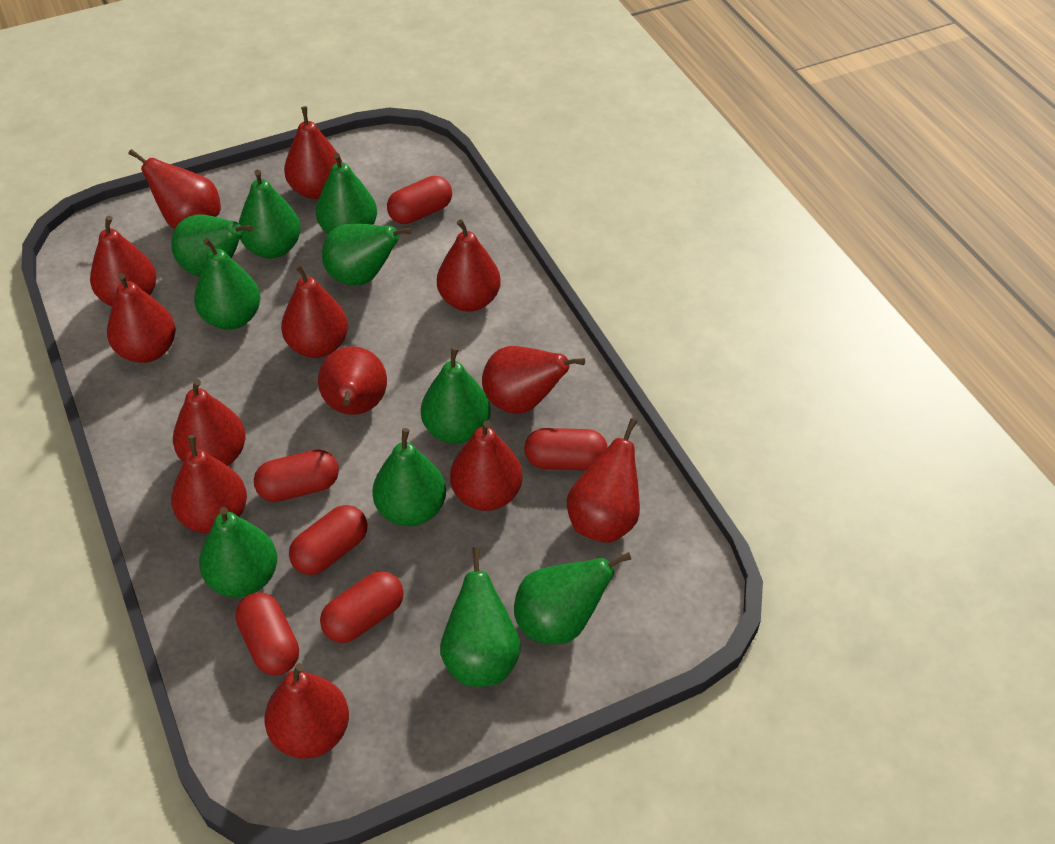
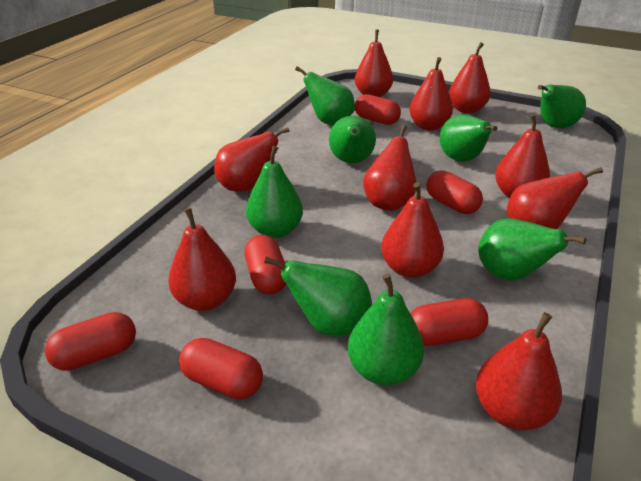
green pear: [172,214,253,276] [194,238,261,330] [199,507,277,597] [239,170,301,258] [316,153,377,234] [322,223,412,286] [372,428,446,526] [421,347,491,444] [440,547,521,687] [514,552,631,644] = 10 -> [246,146,303,238] [264,256,372,336] [295,66,355,125] [329,116,376,163] [348,273,424,385] [440,114,498,162] [478,218,586,281] [538,84,586,128] = 8
red pear: [90,216,157,306] [107,273,176,363] [129,149,221,229] [171,435,247,533] [173,379,246,466] [264,663,349,759] [281,264,348,358] [284,106,342,199] [318,346,387,415] [437,219,501,312] [450,420,523,511] [482,346,585,414] [567,418,640,543] = 13 -> [168,208,236,311] [214,127,290,192] [355,30,393,97] [363,125,416,211] [381,182,444,278] [409,57,453,131] [449,42,491,114] [476,312,562,430] [495,114,550,198] [506,167,603,229] = 10

